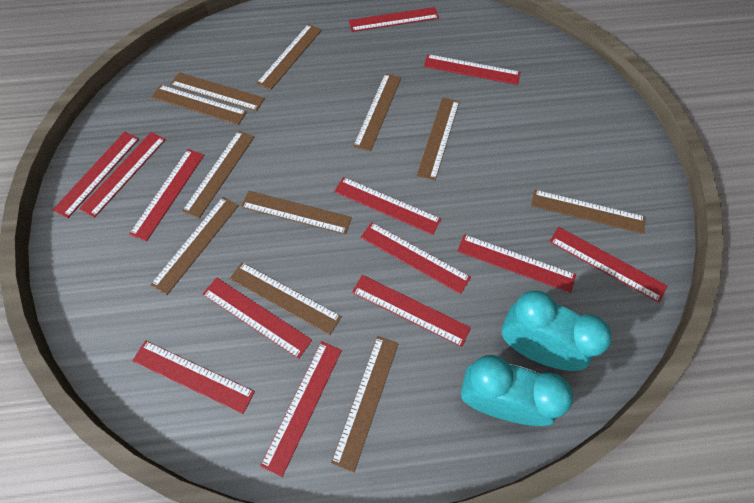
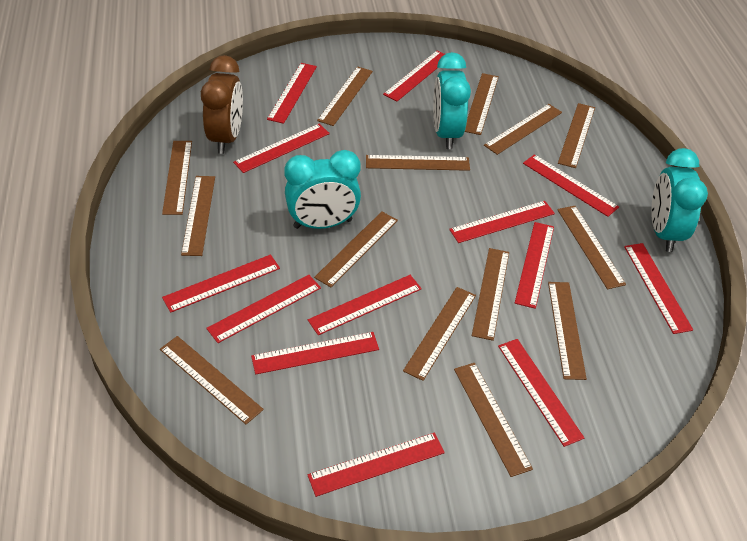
brown clock: none = 0 -> [201,55,243,154] = 1
brown ruler: [150,197,239,295] [151,85,247,125] [170,73,265,111] [182,131,254,218] [230,262,342,335] [241,191,352,235] [257,24,322,90] [331,336,399,472] [353,73,401,152] [417,97,459,181] [531,190,646,234] = 11 -> [160,336,264,424] [162,141,192,215] [181,176,215,256] [314,211,398,287] [317,66,373,126] [366,155,470,171] [403,287,476,381] [454,363,533,477] [465,73,499,135] [472,248,509,341] [484,104,562,155] [548,282,587,380] [558,103,595,168] [558,206,626,289] = 14
turquoise clock: [461,355,573,426] [502,291,612,371] = 2 -> [284,150,361,229] [433,52,471,149] [651,148,708,252] = 3

